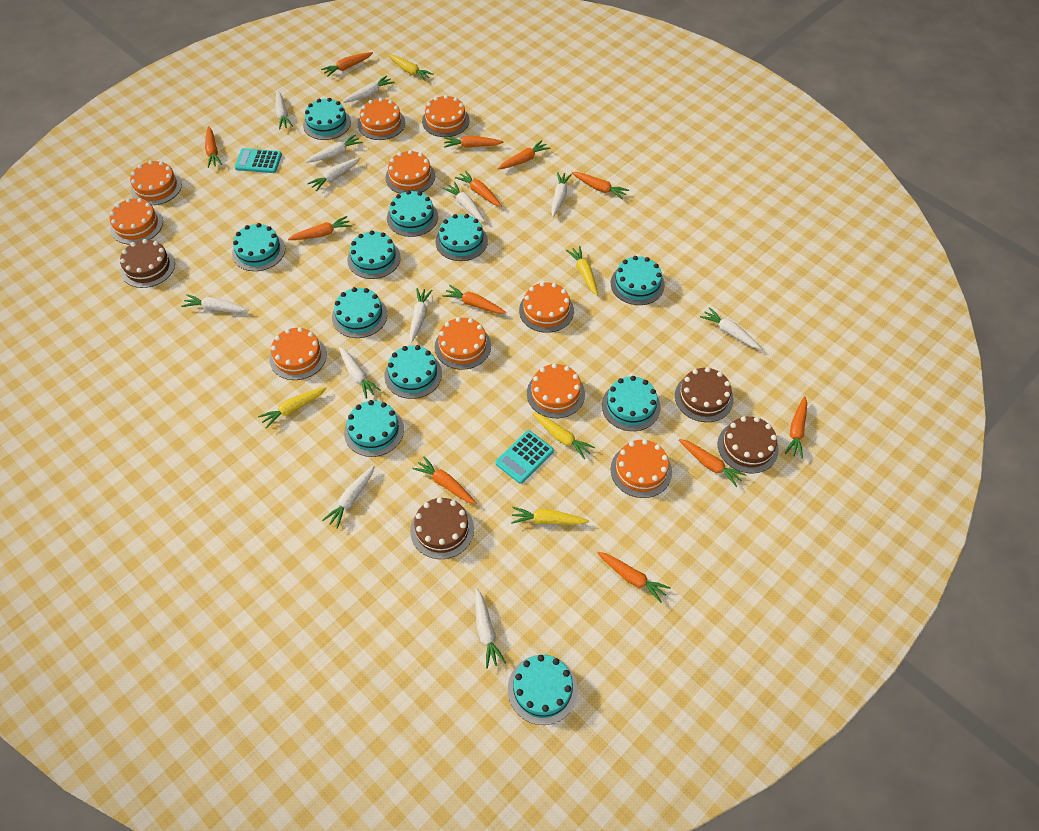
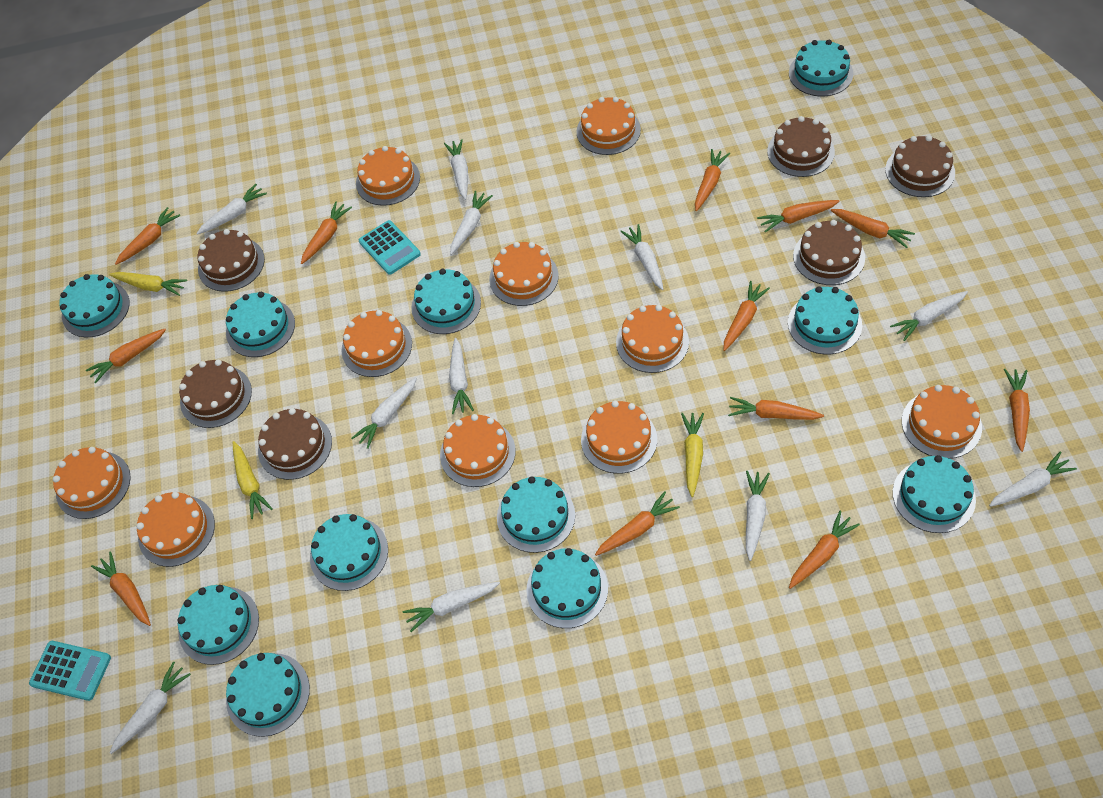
brown cake: [120,239,175,288] [410,497,474,559] [675,367,734,422] [718,416,779,473] = 4 -> [179,360,252,428] [197,229,265,292] [258,408,332,480] [767,116,835,177] [793,220,865,285] [885,136,955,197] = 6
white carrot: [181,294,249,312] [275,90,293,130] [306,134,362,163] [307,157,360,192] [322,465,375,529] [339,346,381,399] [343,75,394,103] [409,288,432,343] [443,182,485,222] [475,588,506,668] [551,172,572,217] [700,307,761,349] = 12 -> [110,661,191,754] [196,184,267,235] [351,377,417,449] [402,582,500,632] [444,139,468,200] [449,338,474,414] [450,191,493,255] [620,224,663,290] [746,471,770,561] [890,291,968,341] [989,451,1077,507] = 11
yellow carrot: [258,387,327,429] [388,54,434,81] [511,507,589,525] [532,413,595,460] [566,246,598,296] = 5 -> [109,272,187,296] [233,441,273,519] [681,413,704,497] = 3

